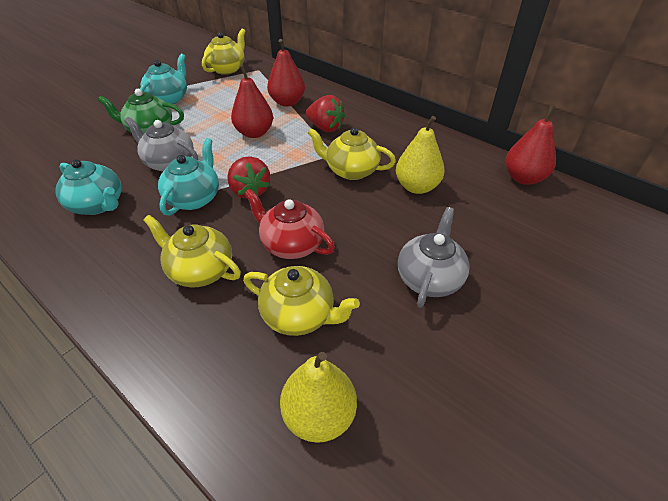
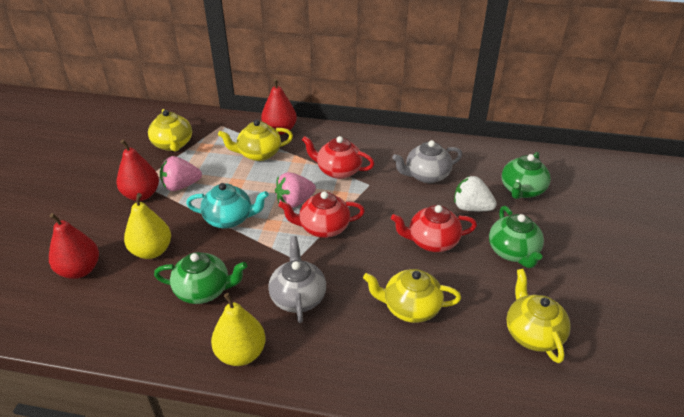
green teapot: [98,89,184,134] = 1 -> [154,252,247,304] [489,206,544,268] [502,152,551,199] = 3
pink strawberry: none = 0 -> [160,156,202,191] [275,172,316,208] = 2
red strawberry: [227,156,270,199] [306,95,345,132] = 2 -> none = 0
red teapot: [244,189,335,259] = 1 -> [279,192,365,238] [302,136,374,179] [391,205,477,252] = 3
turquoise teapot: [55,159,122,215] [140,54,187,104] [158,138,219,215] = 3 -> [186,183,269,228] = 1
white strawberry: none = 0 -> [454,176,497,211] = 1

